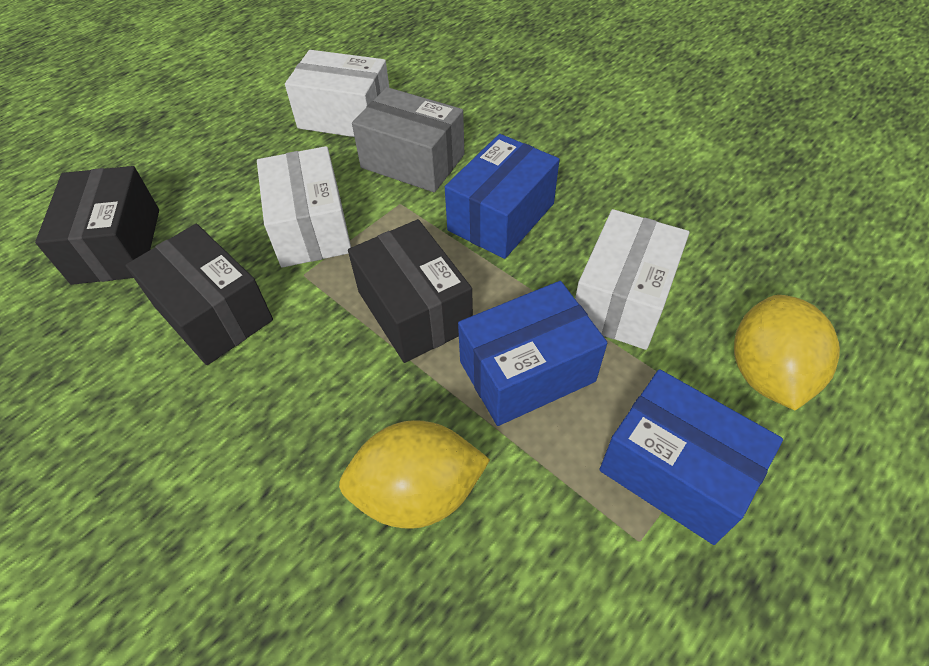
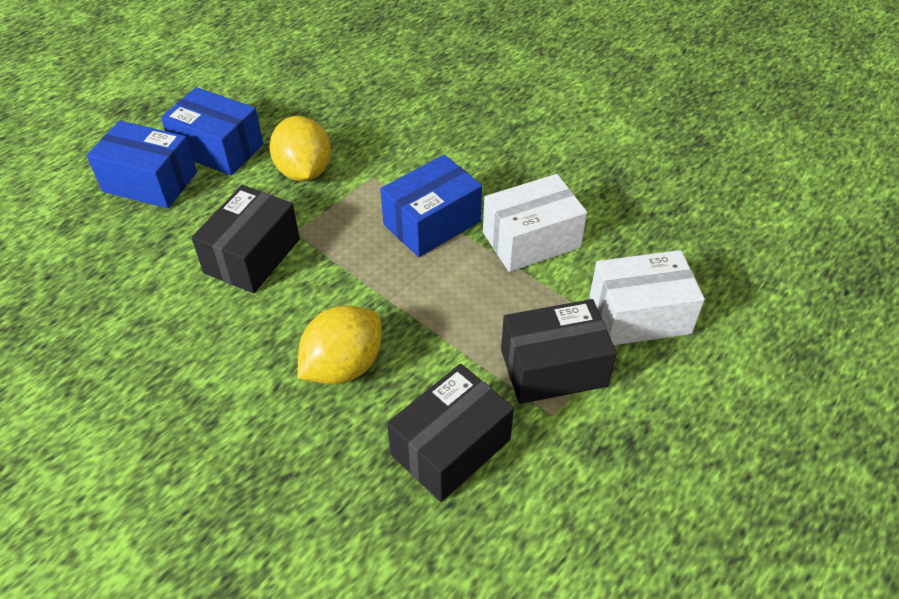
grey box: [352,87,464,192] = 1 -> none = 0
white box: [257,146,351,268] [285,50,389,137] [575,209,689,350] = 3 -> [483,174,587,272] [589,250,705,345] = 2

